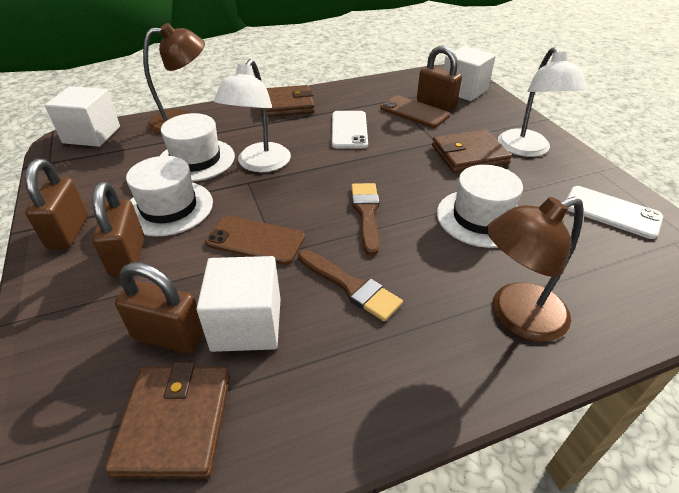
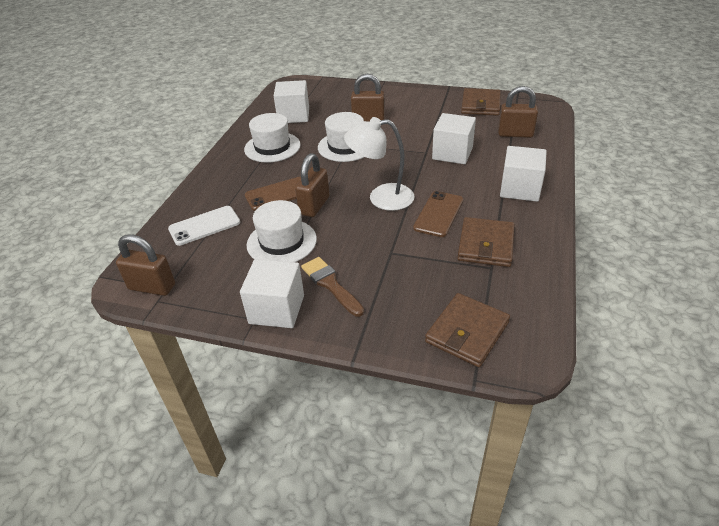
brown brush: [298,250,403,321] [351,183,379,256] = 2 -> [301,257,364,317] = 1
brown lamp: [143,23,205,134] [486,197,584,342] = 2 -> none = 0
white cube: [45,86,120,147] [196,256,281,352] [443,46,496,101] = 3 -> [240,259,304,328] [274,80,309,123] [432,113,476,164] [500,146,547,202] = 4
white lamp: [214,59,291,172] [498,47,587,157] = 2 -> [344,117,414,211] = 1
white phone: [332,111,368,148] [567,186,663,239] = 2 -> [168,206,240,246] = 1

